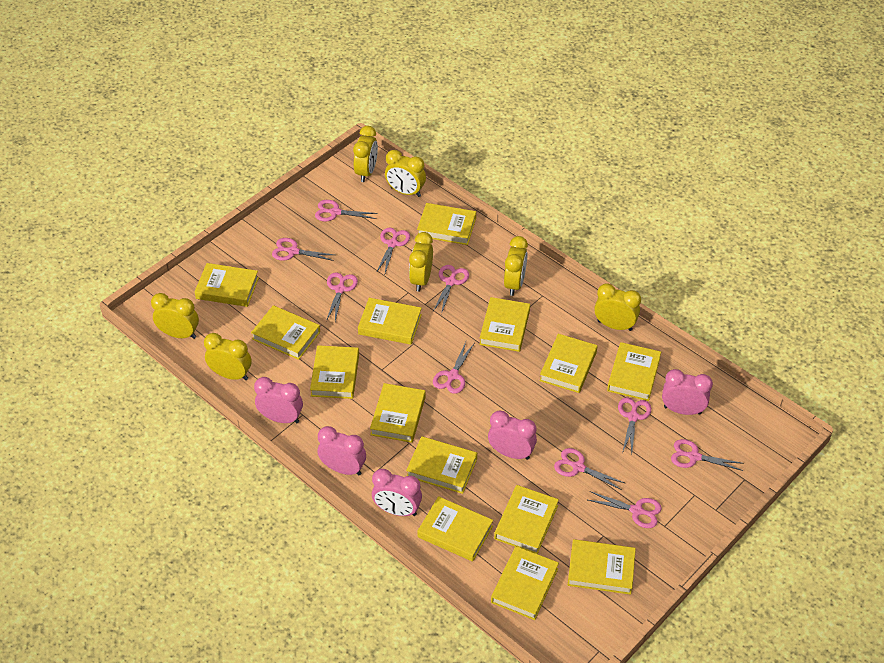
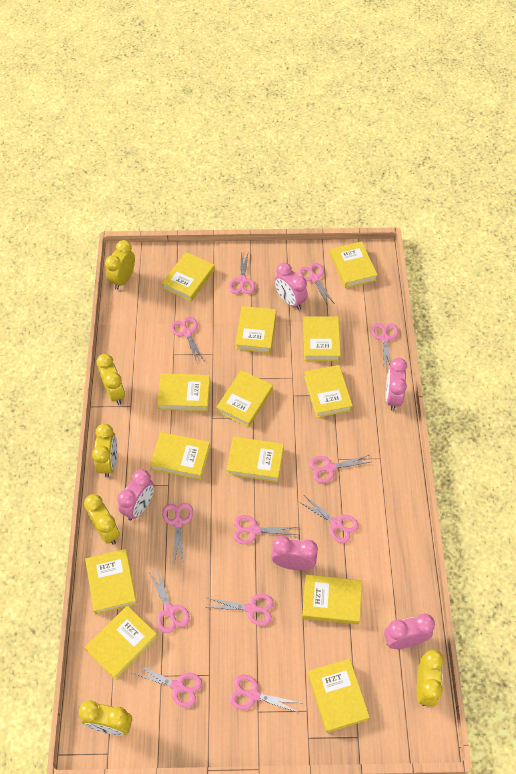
pink scissors: [272,238,334,261] [315,200,378,221] [326,273,358,321] [376,228,410,273] [433,265,469,314] [433,342,474,394] [554,448,625,490] [588,491,662,528] [618,397,651,454] [671,439,744,471] = 10 -> [132,664,202,708] [150,569,190,633] [162,503,193,563] [171,317,205,362] [208,594,274,626] [229,253,255,294] [230,675,300,713] [233,515,297,544] [298,263,334,306] [298,495,359,543] [309,455,370,483] [371,323,398,367] = 12
yellow book: [195,263,259,307] [251,305,320,360] [310,345,359,399] [358,298,422,345] [370,383,426,443] [406,436,477,494] [417,203,476,245] [418,496,493,561] [479,297,530,352] [491,546,559,620] [494,485,559,554] [539,334,598,393] [568,539,636,595] [607,342,661,401] = 14 -> [85,549,137,614] [85,606,158,680] [150,432,210,480] [157,373,210,411] [162,252,215,302] [216,370,273,427] [226,437,284,482] [235,306,276,353] [302,575,362,624] [303,316,341,361] [304,365,353,418] [308,659,370,733] [330,241,378,288] = 13
yellow clock: [151,293,199,339] [204,333,251,380] [353,126,378,182] [385,150,426,197] [409,232,433,292] [504,236,528,296] [594,283,641,331] = 7 -> [79,700,132,736] [84,494,120,545] [92,424,117,478] [96,354,125,405] [105,240,135,290] [416,650,444,706] = 6

